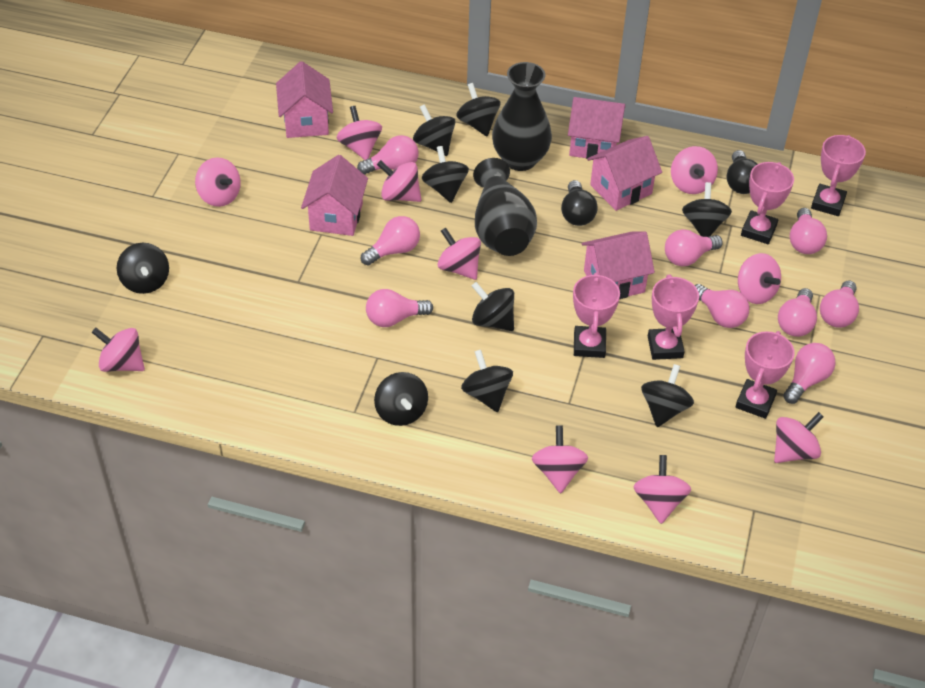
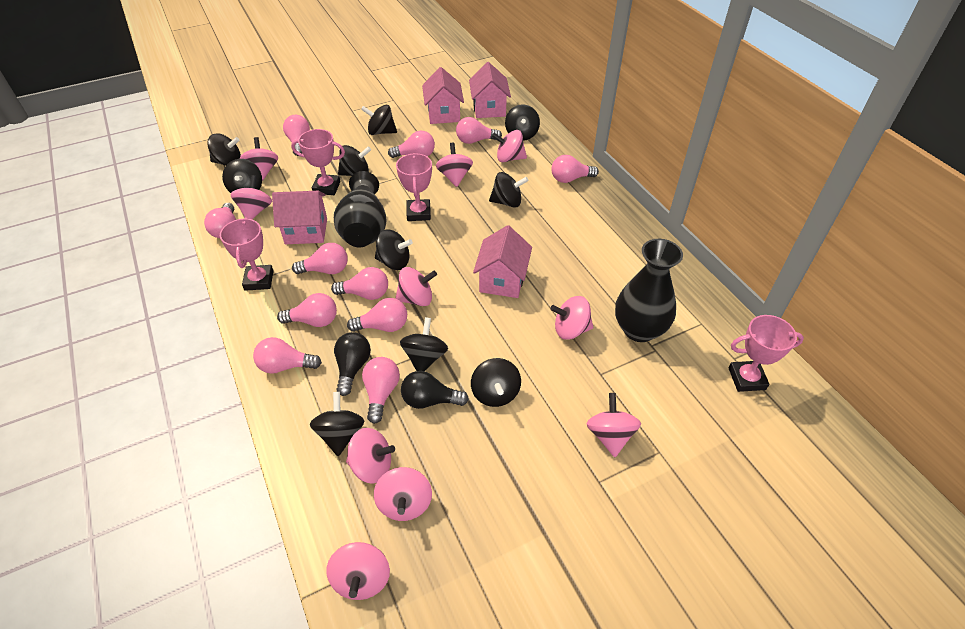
black spinning top: [117,243,169,294] [374,372,428,426] [413,104,455,156] [422,146,469,203] [456,83,500,136] [461,350,513,412] [472,282,514,331] [641,364,694,427] [682,182,732,237] = 9 -> [207,133,241,166] [222,159,262,193] [310,392,364,456] [338,145,371,176] [361,105,397,135] [375,230,413,270] [400,317,448,371] [471,358,521,407] [489,172,528,208] [505,104,540,141] = 10
pink house: [276,61,333,138] [301,155,368,236] [568,97,625,159] [581,232,655,299] [587,136,662,211] = 5 -> [272,191,327,244] [422,67,464,124] [469,62,511,118] [473,225,532,298] = 4
pink light bulb: [357,135,419,175] [361,216,420,266] [366,289,433,327] [665,229,723,266] [695,284,750,328] [778,288,817,337] [783,343,836,404] [790,208,827,254] [820,280,859,328] = 9 -> [204,203,236,238] [253,337,322,374] [277,293,337,327] [283,115,310,156] [292,243,348,274] [331,267,388,300] [347,298,407,332] [362,357,400,424] [388,131,435,158] [456,117,502,144] [551,155,599,183] = 11
pink trophy: [573,272,620,358] [648,274,699,360] [735,331,795,419] [741,162,794,244] [811,135,866,216] = 5 -> [220,217,274,291] [291,129,345,195] [396,153,432,221] [729,315,804,392] = 4

